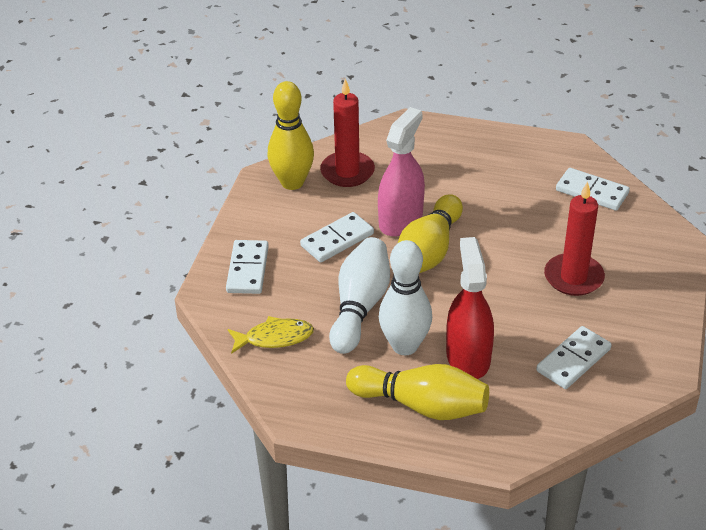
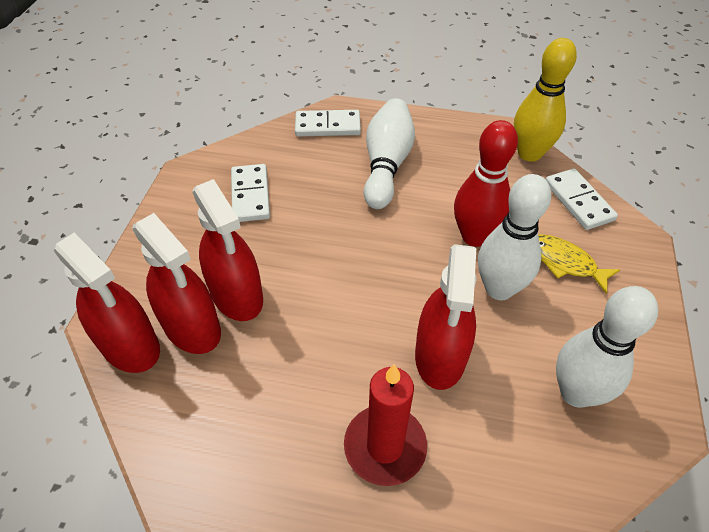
pink spray bottle: [378,107,425,236] = 1 -> none = 0
red bowling pin: none = 0 -> [454,120,518,247] = 1
red candle: [320,79,375,187] [544,181,605,296] = 2 -> [344,364,427,486] = 1
red spray bottle: [446,237,494,379] = 1 -> [53,233,160,373] [132,213,221,354] [192,179,263,321] [415,244,477,390] = 4
white bowling pin: [329,237,390,354] [379,240,432,355] = 2 -> [364,98,415,209] [478,174,552,300] [556,286,658,408] = 3
white domino: [226,240,269,294] [300,212,374,262] [536,326,612,389] [556,168,630,211] = 4 -> [231,164,270,222] [295,110,361,136] [546,168,618,230] = 3
yellow bowling pin: [268,81,314,190] [346,364,489,420] [398,194,463,273] = 3 -> [514,38,577,162] = 1

